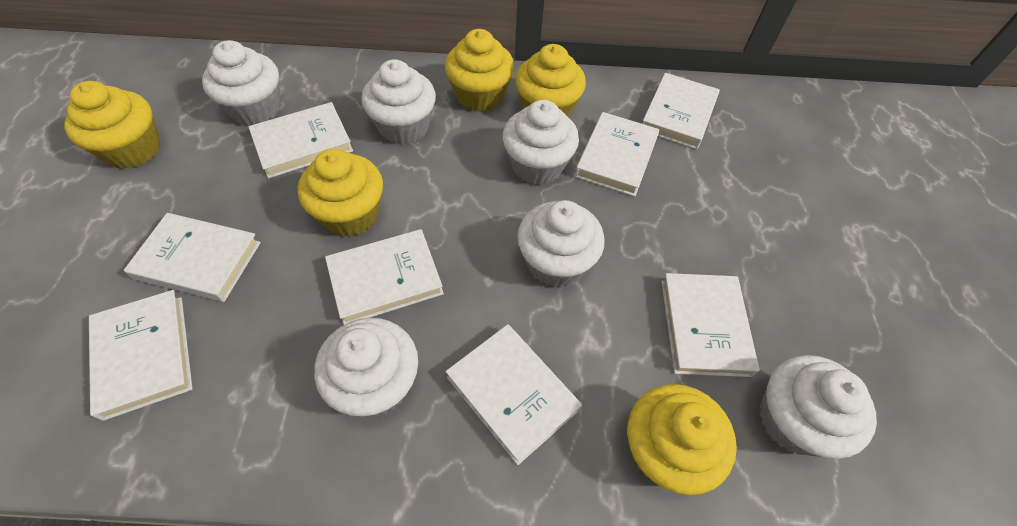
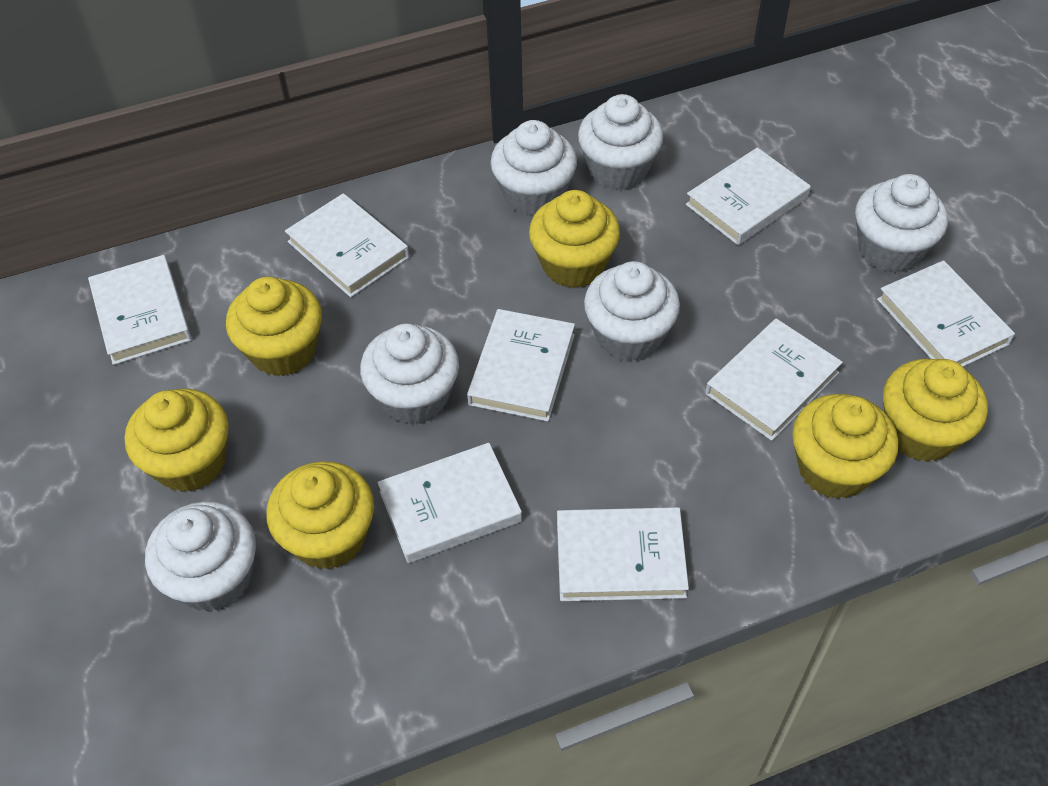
yellow cupcake: [64,81,160,169] [298,149,383,237] [445,29,514,112] [515,44,586,117] [628,384,737,495] = 5 -> [125,389,229,492] [226,277,322,376] [266,461,374,570] [529,190,620,288] [792,394,898,499] [883,359,988,462] = 6

